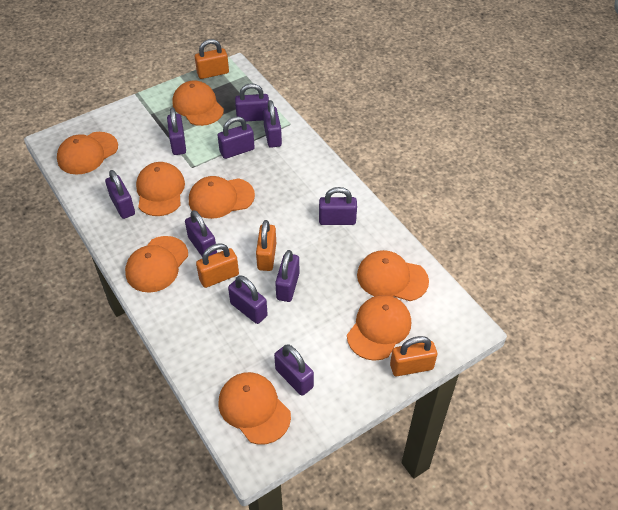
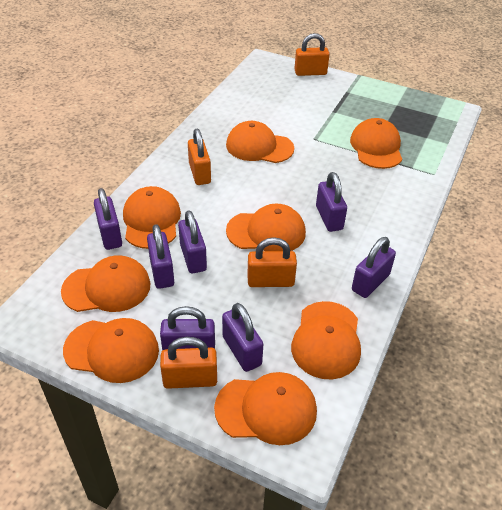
purple padlock: [105,170,135,219] [167,107,186,155] [185,210,217,256] [218,116,255,159] [228,275,268,324] [235,83,269,121] [263,100,282,148] [274,344,314,396] [275,250,299,302] [319,187,357,225] = 10 -> [94,188,122,250] [147,224,174,289] [160,306,215,351] [178,211,207,274] [222,303,263,372] [316,172,347,232] [352,237,396,298] = 7

